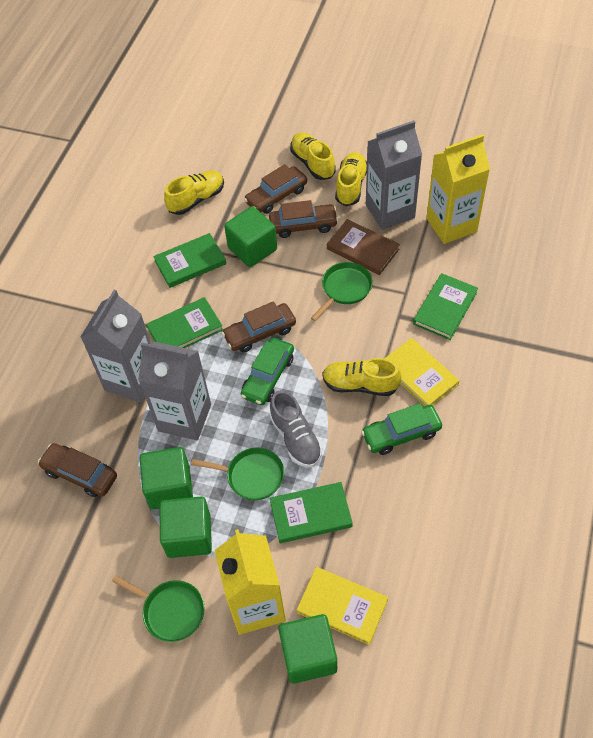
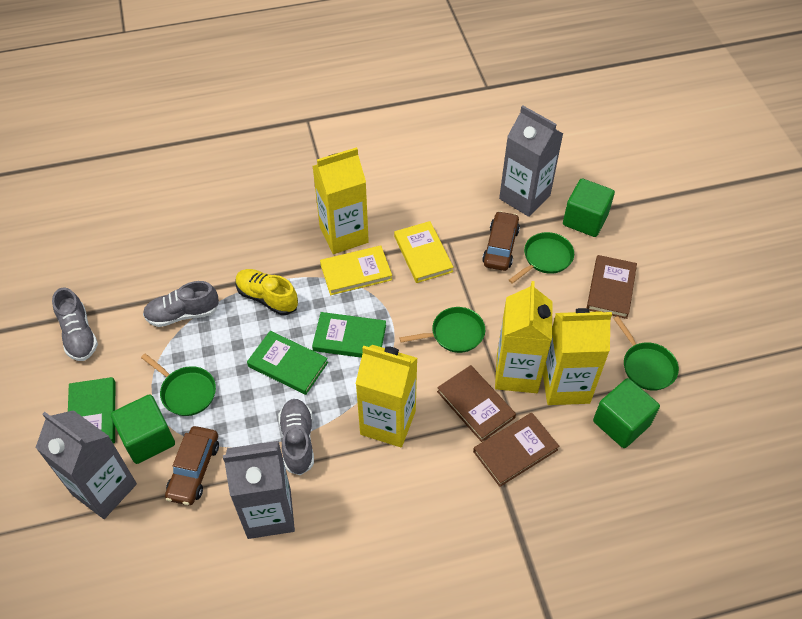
brown book: [327,219,400,275] = 1 -> [437,365,516,442] [473,413,559,487] [587,255,637,319] = 3
brown car: [38,443,117,497] [222,301,296,353] [244,164,307,214] [269,200,338,238] = 4 -> [165,426,219,505] [482,211,520,271] = 2
green book: [146,297,223,348] [154,233,226,288] [270,482,353,543] [413,273,478,340] = 4 -> [68,377,115,444] [247,331,328,395] [312,312,386,358] = 3
green car: [241,338,294,405] [361,403,442,455] = 2 -> none = 0
green cube: [140,447,193,509] [160,496,212,558] [224,206,277,267] [278,614,337,684] = 4 -> [111,394,175,464] [563,179,615,237] [593,378,660,448] = 3
green pan: [112,575,205,642] [191,447,284,500] [311,262,373,321] = 3 -> [141,353,216,416] [399,307,485,353] [509,232,574,284] [614,316,679,391] = 4
grey shoe: [269,390,322,467] = 1 -> [52,287,98,361] [143,281,219,327] [278,399,314,475] = 3
yellow carton: [214,529,286,635] [426,134,490,244] = 2 -> [313,147,369,254] [356,345,417,447] [495,281,553,393] [543,308,612,405] = 4
yellow shoe: [164,171,224,215] [290,132,336,180] [322,358,401,396] [335,152,367,206] = 4 -> [236,269,298,315] = 1

